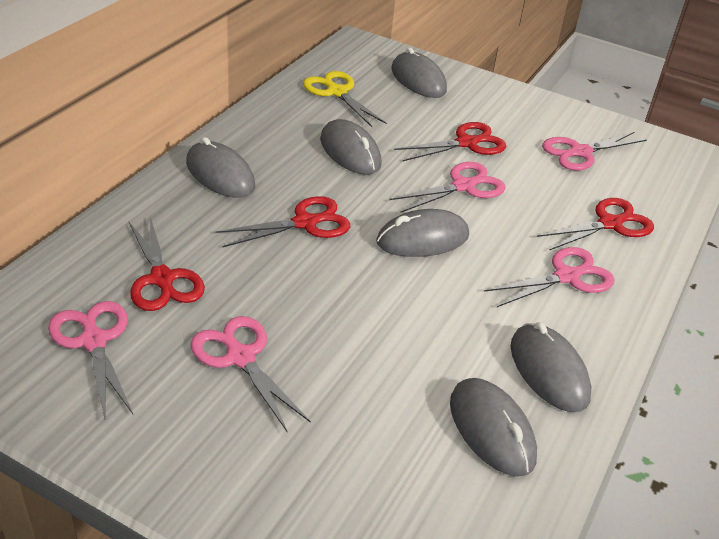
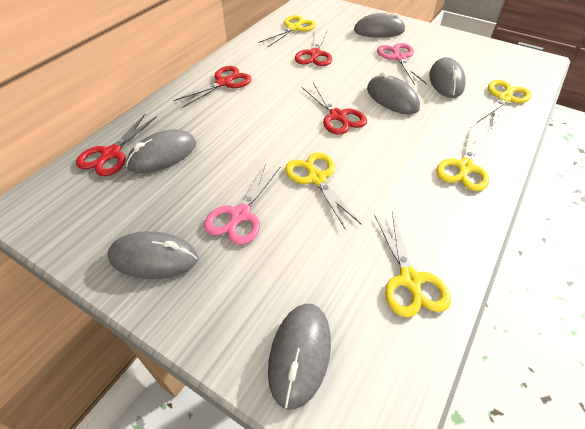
pink scissors: [48,301,133,418] [190,316,311,433] [389,162,506,213] [484,247,615,307] [542,132,646,170] = 5 -> [204,163,280,245] [377,43,427,85] = 2
yellow scissors: [303,71,387,127] = 1 -> [258,15,316,48] [285,153,362,230] [374,212,451,318] [436,126,489,191] [478,80,532,128] = 5

